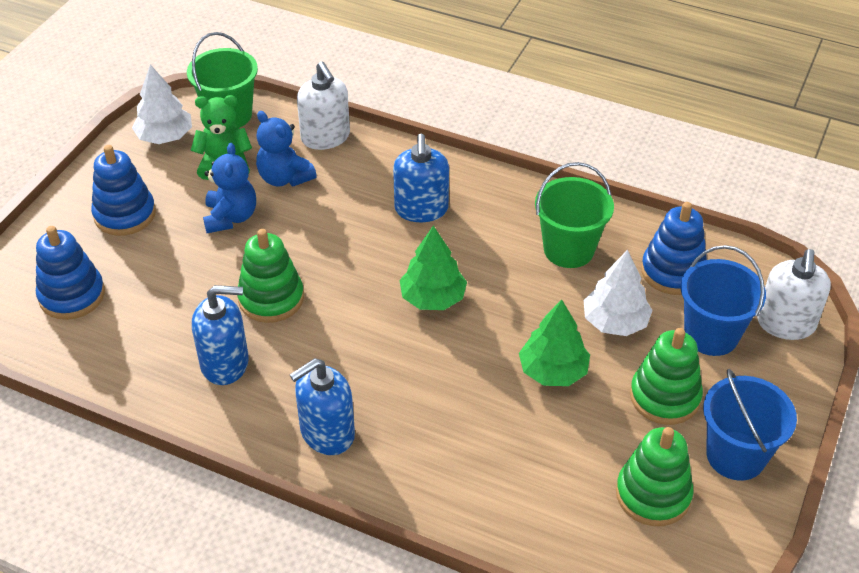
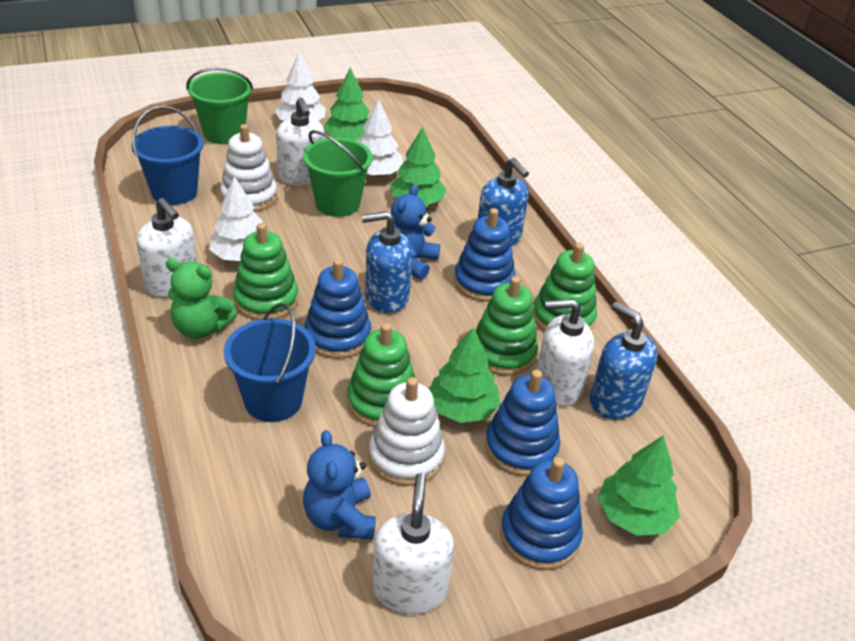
blue stacking toy: [36,226,105,320] [91,145,156,236] [641,202,707,295] = 3 -> [305,259,371,359] [454,208,516,302] [485,370,560,476] [500,457,583,570] = 4
green stacking toy: [237,229,304,323] [616,427,694,526] [630,328,703,425] = 3 -> [233,223,298,320] [347,323,415,427] [475,276,538,376] [534,243,597,332] = 4
green tree: [399,226,467,310] [519,300,590,386] = 2 -> [323,67,370,140] [390,127,446,205] [429,327,500,423] [598,435,680,536] = 4
white soap dispenser: [297,61,350,150] [757,249,831,340] = 2 -> [136,198,197,297] [276,97,325,185] [372,473,454,614] [536,299,594,406] = 4
white stacking toy: none = 0 -> [220,124,277,212] [369,377,445,486] = 2
white tree: [132,64,192,144] [584,250,653,336] = 2 -> [209,176,262,261] [275,52,326,121] [357,100,403,177] = 3

